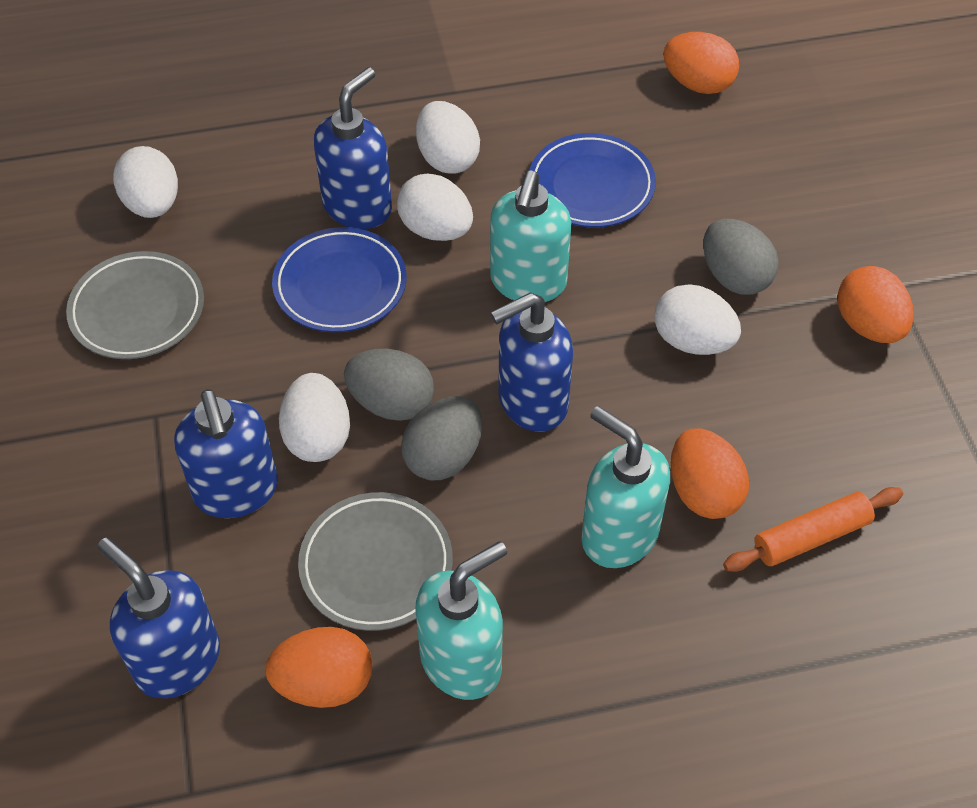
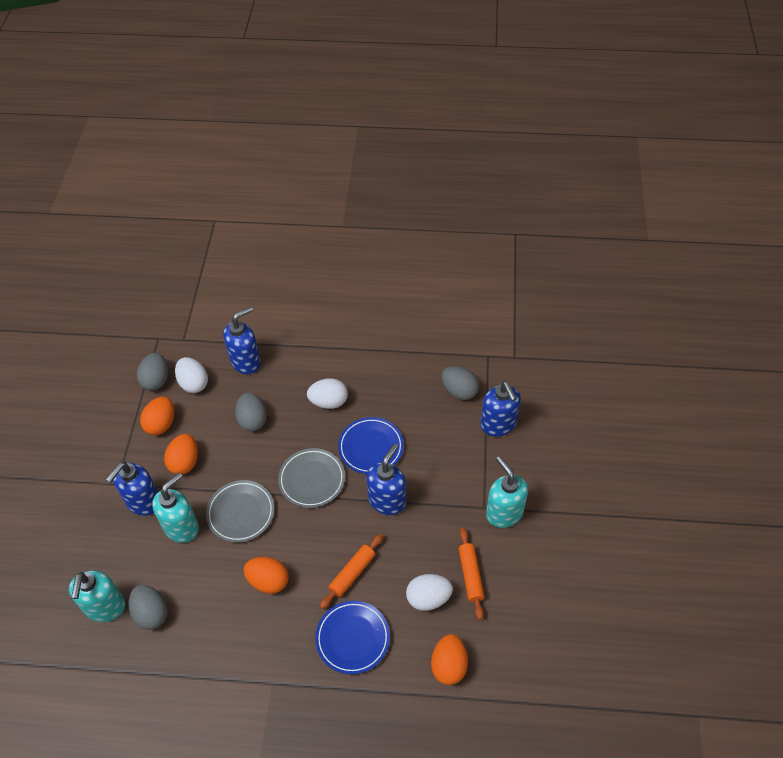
grey egg: [344,349,434,421] [401,396,482,480] [703,219,779,295] = 3 -> [128,585,167,630] [137,353,168,391] [235,392,267,431] [441,366,479,400] = 4
orange rolling pin: [723,487,903,572] = 1 -> [320,534,383,609] [459,528,485,620] = 2
white egg: [113,146,178,218] [279,373,350,462] [397,173,473,241] [416,101,480,174] [655,284,741,355] = 5 -> [175,357,208,393] [307,378,348,409] [406,574,453,611] = 3

